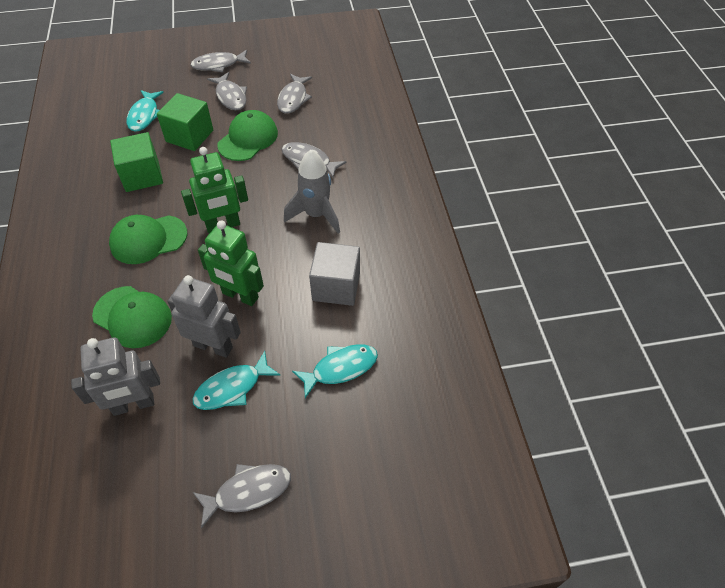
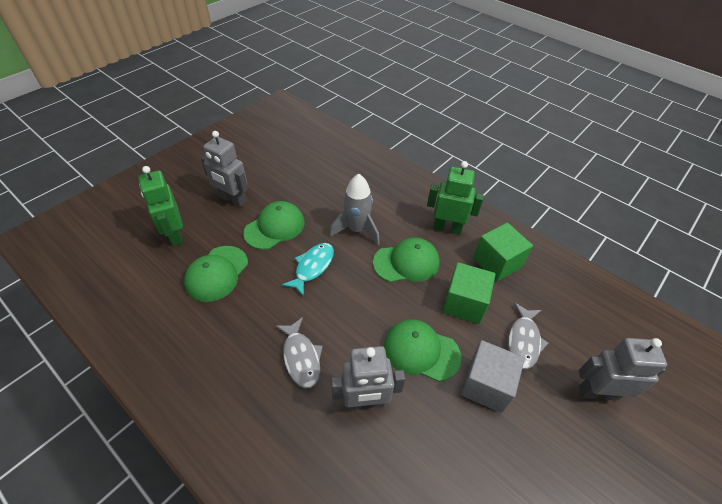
green cap: [92,286,172,348] [109,215,187,264] [217,110,278,161] = 3 -> [184,246,248,302] [243,201,305,250] [373,238,440,282] [384,319,461,382] = 4
grey fish: [191,50,251,72] [193,464,291,528] [207,72,247,110] [277,74,312,114] [281,142,347,178] = 5 -> [276,317,323,389] [508,303,549,369] = 2
grey robot: [71,337,160,416] [167,275,241,358] = 2 -> [201,131,248,207] [331,346,406,410] [579,338,667,401] = 3
turquoise fish: [126,90,164,132] [192,351,281,410] [292,344,378,398] = 3 -> [282,243,334,297] = 1

